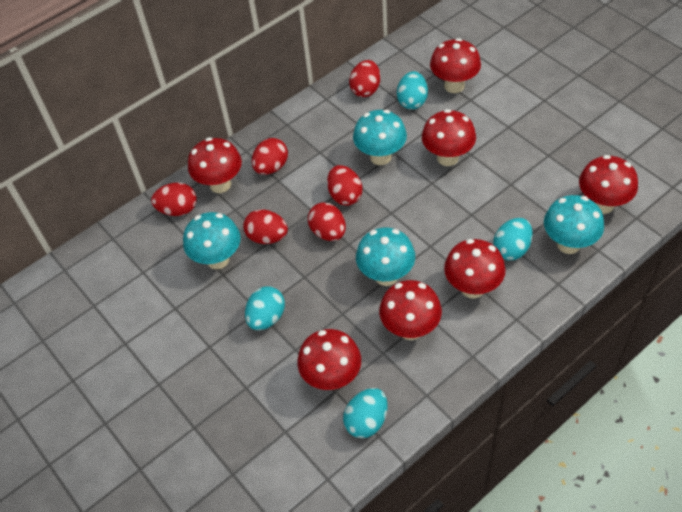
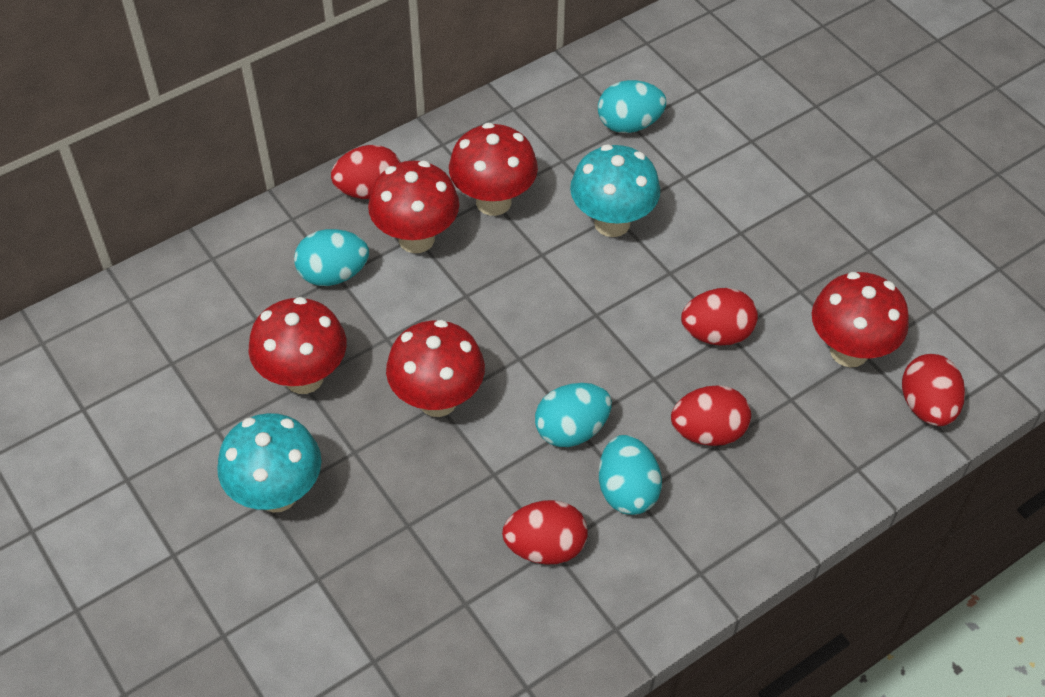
red egg: [151,183,197,216] [243,209,288,244] [252,138,288,175] [308,202,346,241] [327,165,362,206] [349,60,380,97] = 6 -> [331,145,401,199] [502,500,588,565] [671,385,751,446] [681,288,758,345] [902,354,965,426] = 5
red mushroom: [188,137,242,193] [297,329,361,390] [379,280,442,340] [422,109,476,166] [430,38,481,93] [444,239,506,299] [579,155,638,214] = 7 -> [249,297,347,394] [368,160,459,253] [386,320,485,417] [449,123,538,216] [812,272,909,367] = 5
turquoise mushroom: [183,212,240,269] [353,110,407,165] [356,227,415,286] [544,195,604,254] = 4 -> [217,413,322,513] [570,144,660,237] = 2

